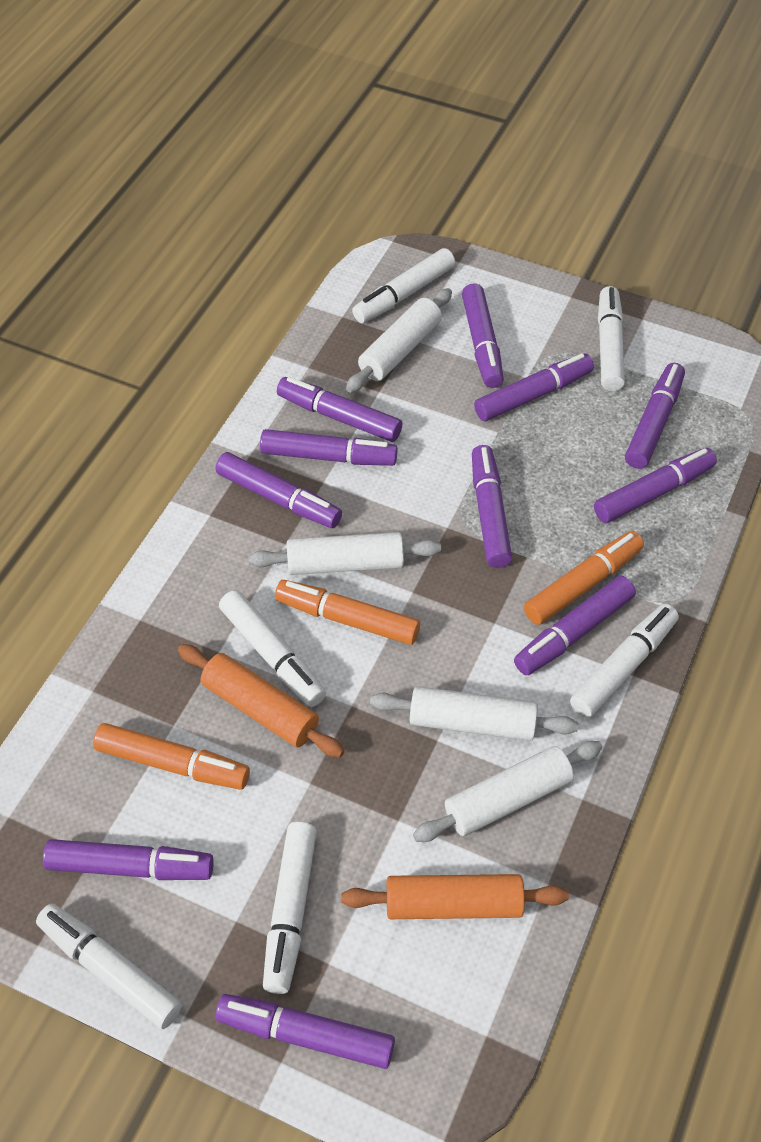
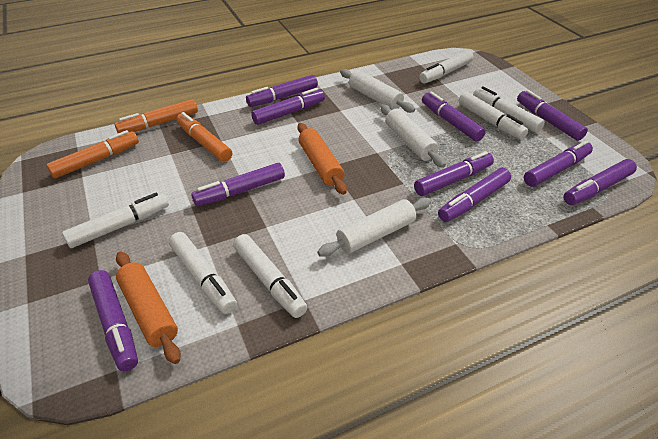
purple marker: [43,839,214,880] [215,994,395,1069] [216,452,342,528] [260,429,398,466] [277,377,402,442] [462,283,504,388] [472,445,512,568] [474,353,594,421] [514,576,636,675] [594,448,717,523] [625,363,685,469] = 11 -> [88,270,138,371] [191,163,285,206] [246,75,318,107] [251,88,325,125] [414,151,494,196] [422,91,486,142] [438,168,511,222] [517,90,588,141] [524,141,593,187] [564,159,637,205] = 10
white rolling pin: [249,532,441,575] [346,288,452,393] [370,686,578,741] [413,741,602,842] = 4 -> [317,198,431,257] [340,69,415,113] [381,104,446,168] = 3

